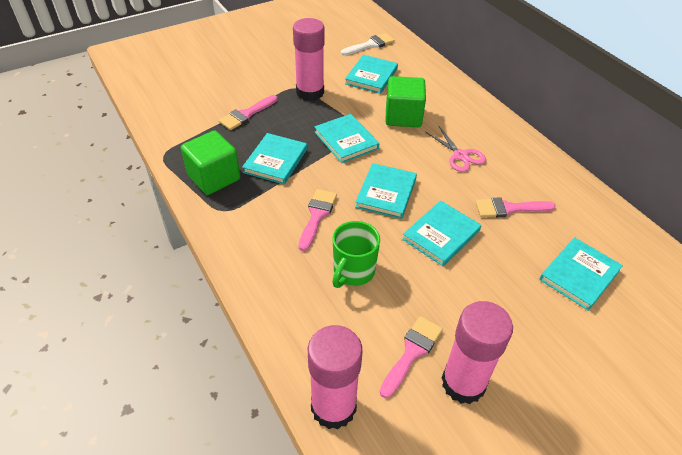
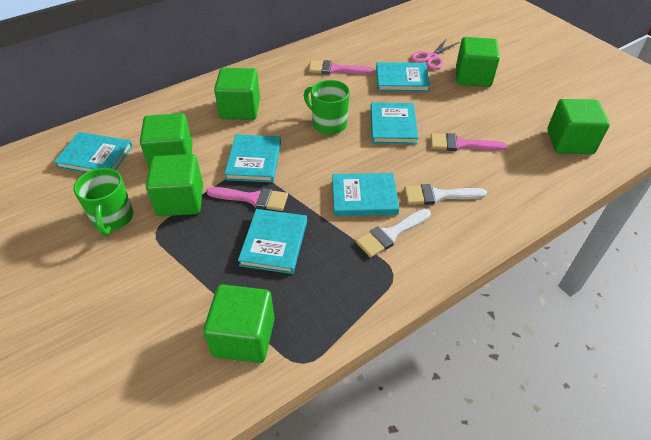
green cube: [181,130,240,195] [385,76,426,127] = 2 -> [140,113,193,168] [146,154,203,216] [203,284,275,363] [214,68,260,120] [456,37,500,87] [547,99,610,154] = 6
green mug: [332,221,380,288] = 1 -> [74,168,133,236] [304,80,350,135] = 2
pink brush: [219,95,277,130] [299,189,337,251] [380,316,443,398] [476,197,556,217] = 4 -> [206,187,288,211] [309,60,373,74] [431,133,507,151] = 3
pink glue stick: [293,18,325,101] [308,325,363,429] [442,301,513,404] = 3 -> none = 0
white brush: [341,33,395,56] = 1 -> [356,209,431,258] [404,184,487,205] = 2

